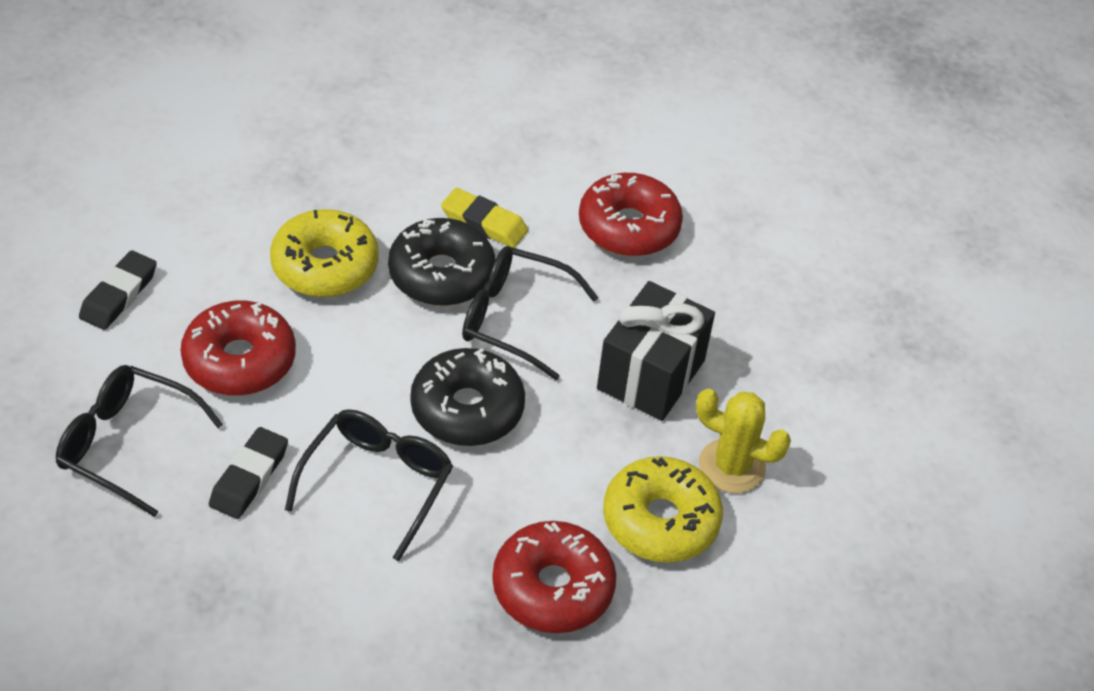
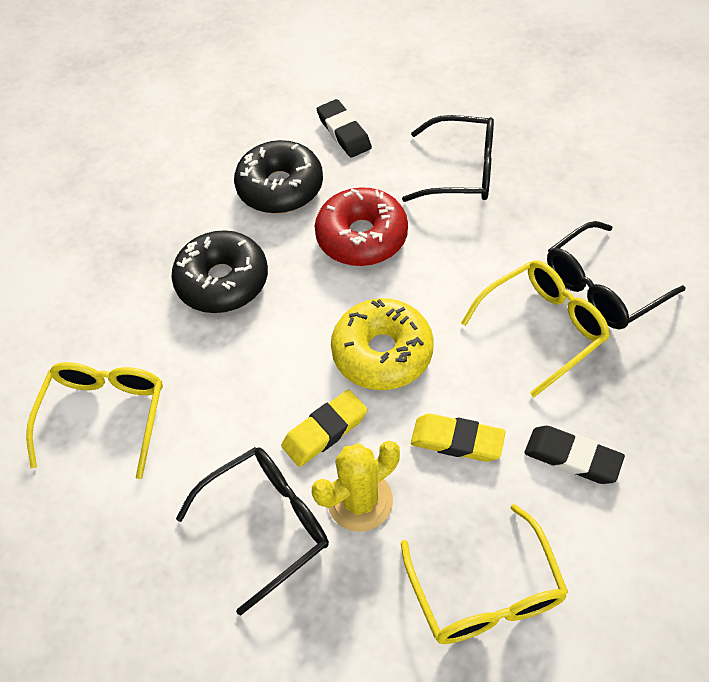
black gift: [597,281,715,421] = 1 -> none = 0
red donut: [181,301,296,396] [492,521,616,633] [579,173,683,256] = 3 -> [315,187,408,266] = 1
yellow donut: [270,209,379,297] [603,456,723,563] = 2 -> [331,298,434,390] = 1
yellow eraser: [441,188,528,248] = 1 -> [281,390,368,467] [411,414,506,462] = 2
yellow glasses: none = 0 -> [26,362,163,479] [401,504,568,644] [461,260,610,397] = 3

